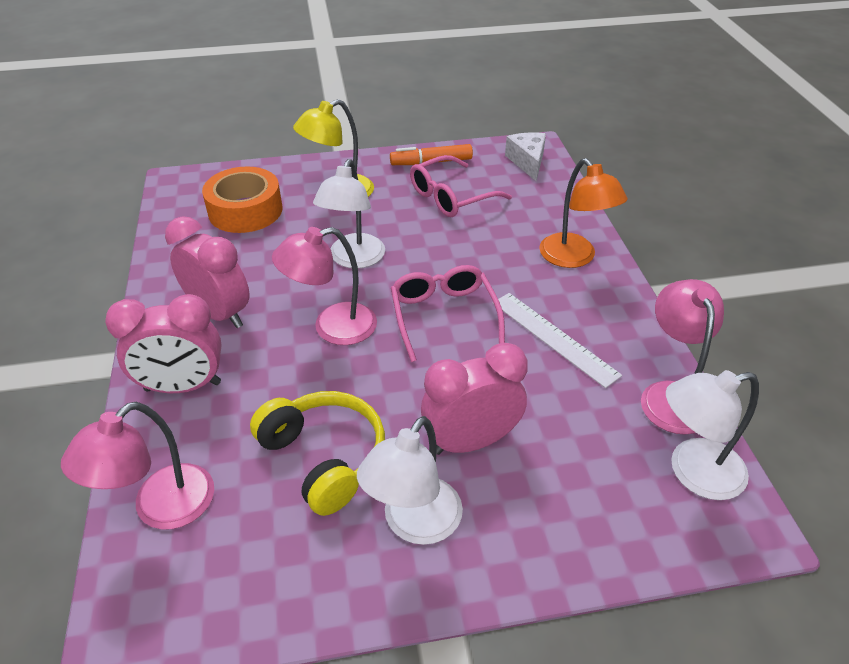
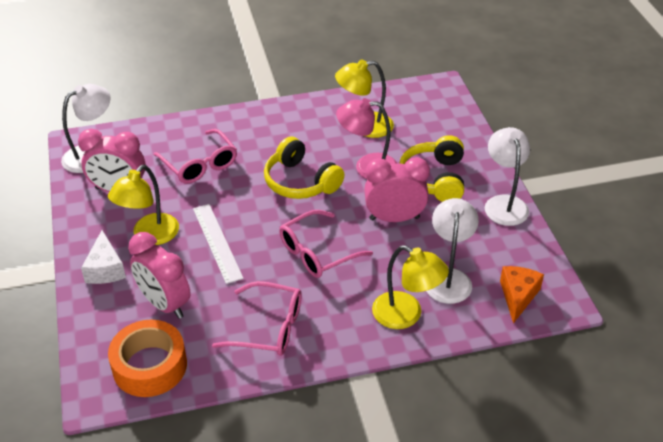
orange cheese: none = 0 -> [500,266,544,324] = 1
orange lamp: [539,158,628,268] = 1 -> none = 0
orange marker: [390,144,473,165] = 1 -> none = 0
pink glasses: [391,265,505,362] [410,155,512,217] = 2 -> [153,129,237,184] [212,281,302,356] [279,210,373,278] = 3
pink lamp: [61,402,214,529] [272,227,377,345] [641,279,724,435] = 3 -> [336,98,397,179] = 1
yellow headphones: [250,391,385,516] = 1 -> [264,136,345,199] [399,135,464,202] = 2
yellow lamp: [293,99,374,197] = 1 -> [108,165,179,245] [335,59,394,138] [372,245,449,329] = 3

